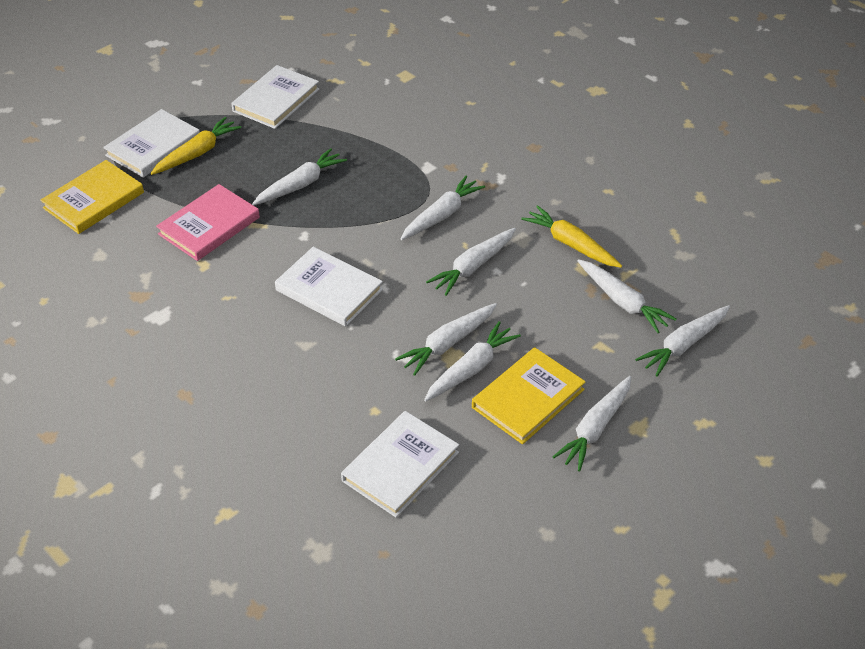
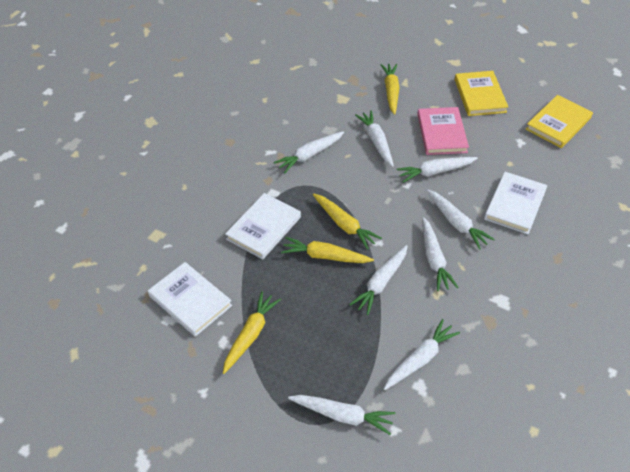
white book: [103,109,200,178] [231,65,320,129] [275,247,383,327] [341,411,459,518] = 4 -> [148,262,232,337] [225,193,301,259] [484,172,547,234] = 3
yellow carrot: [151,117,242,175] [521,205,622,268] = 2 -> [223,291,281,374] [281,237,374,263] [313,194,382,250] [380,64,399,115] = 4

